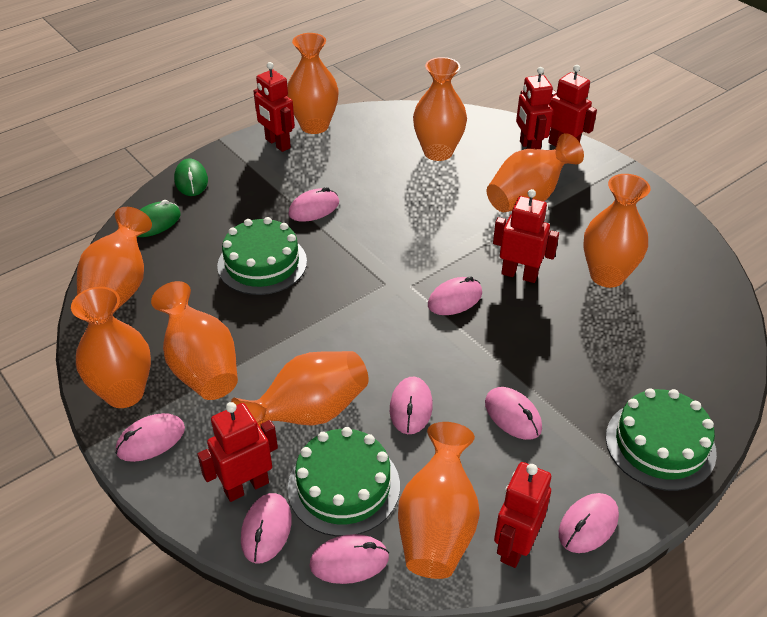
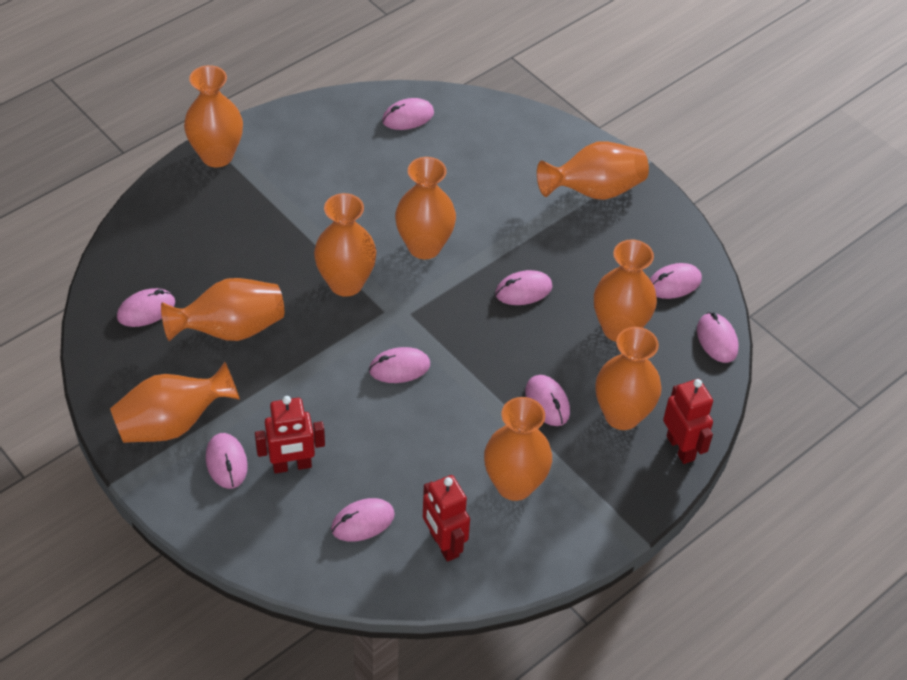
green cake: [217,217,307,295] [288,427,400,536] [606,388,717,491] = 3 -> none = 0
green mouse: [138,200,181,237] [174,158,208,196] = 2 -> none = 0
pink mouse: [116,413,185,462] [241,493,292,563] [288,187,339,222] [310,534,389,584] [390,377,433,434] [428,276,482,315] [485,387,542,440] [559,493,619,553] = 8 -> [117,288,175,327] [206,433,248,489] [331,498,395,541] [369,347,430,383] [382,98,434,130] [495,270,552,305] [525,375,570,426] [650,263,702,299] [697,312,739,363] = 9
red robot: [197,402,278,502] [253,62,295,152] [493,189,559,283] [494,462,551,568] [516,67,553,149] [548,65,597,146] = 6 -> [255,396,325,473] [423,475,470,562] [663,379,713,464] = 3

